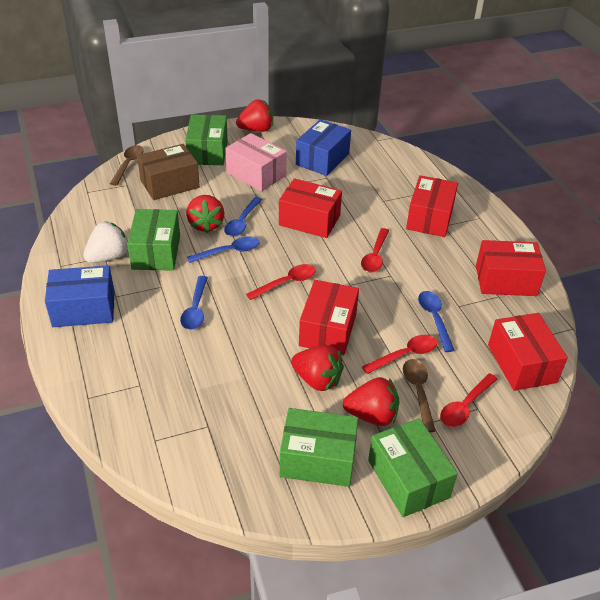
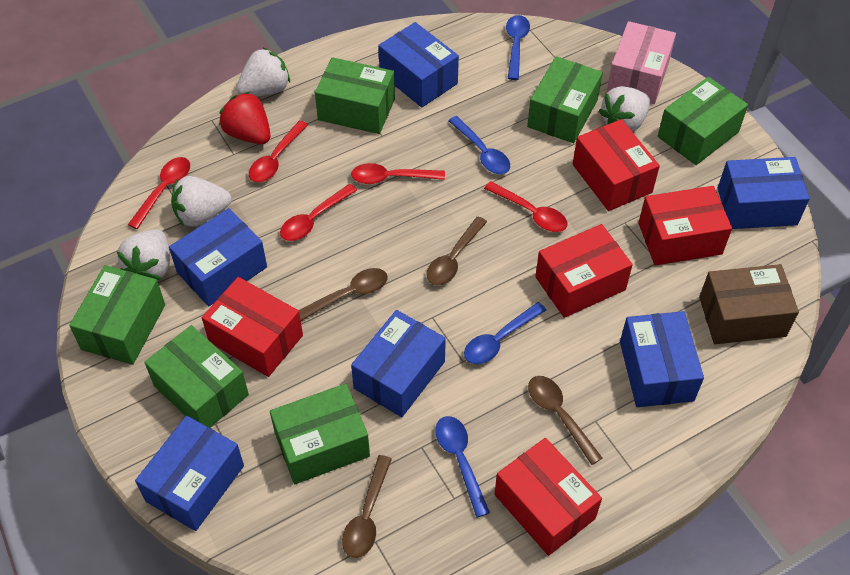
blue box: [45,265,115,327] [296,119,351,176] = 2 -> [135,416,244,531] [169,208,267,307] [351,310,446,417] [378,22,459,108] [620,311,704,407] [718,157,810,229] = 6
brown spoon: [110,145,144,186] [403,359,436,432] = 2 -> [299,268,388,321] [342,455,392,558] [426,217,487,285] [528,376,602,465] = 4
green box: [127,209,180,271] [185,114,228,165] [279,408,358,487] [368,418,458,517] = 4 -> [69,265,165,365] [144,325,249,428] [270,384,370,484] [315,57,395,134] [527,56,603,143] [658,77,748,165] = 6
red spoon: [246,264,316,300] [361,228,389,273] [362,335,437,374] [440,373,498,427] = 4 -> [128,157,190,229] [249,120,308,182] [280,184,357,241] [351,163,445,184] [484,181,567,232] = 5
red strawberry: [186,195,225,233] [236,99,273,132] [291,345,344,391] [343,377,400,426] = 4 -> [219,92,271,144] = 1
white strawberry: [83,221,128,263] = 1 -> [117,229,170,280] [171,176,231,227] [237,48,290,97] [599,86,650,132] = 4

